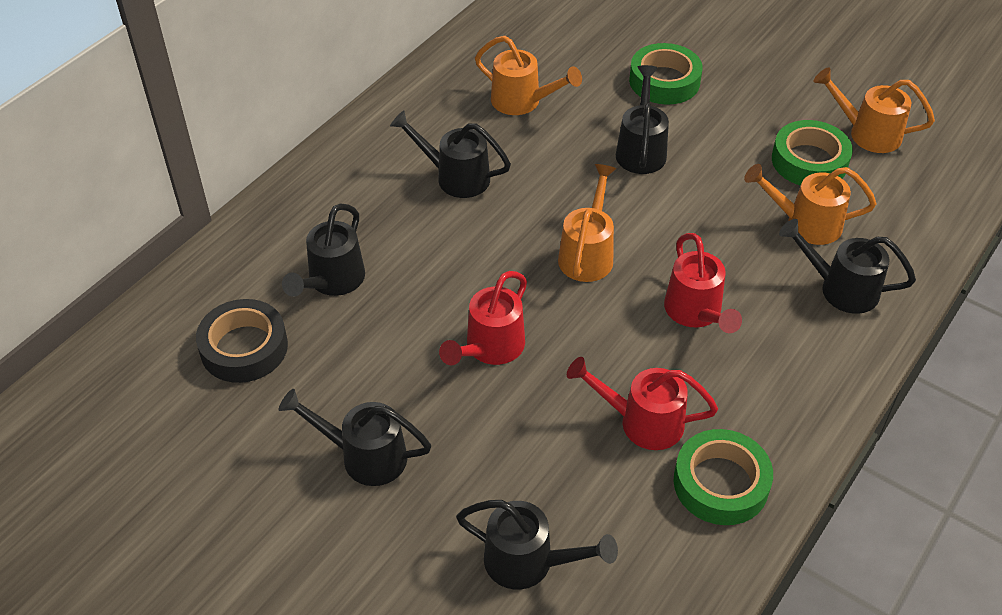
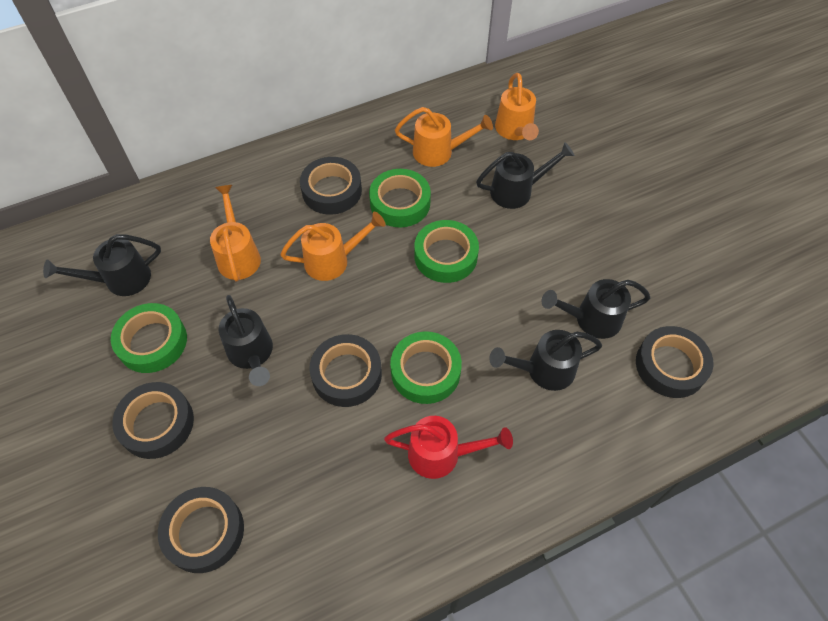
black tape: [196,299,288,383] = 1 -> [112,382,194,459] [158,487,244,573] [300,157,362,215] [309,334,382,407] [636,326,713,398] = 5
black watering can: [279,389,431,486] [282,203,365,297] [390,110,511,198] [456,500,618,590] [616,65,669,174] [779,219,916,314] = 6 -> [43,234,161,296] [219,295,273,386] [476,142,575,209] [489,330,602,391] [541,279,651,339] = 5
green tape: [629,43,703,105] [674,429,773,525] [772,120,853,186] = 3 -> [111,303,187,373] [369,169,431,228] [390,331,462,404] [414,220,479,283] = 4
red watering can: [439,271,527,365] [567,357,718,450] [664,233,742,333] = 3 -> [384,416,513,479] = 1

